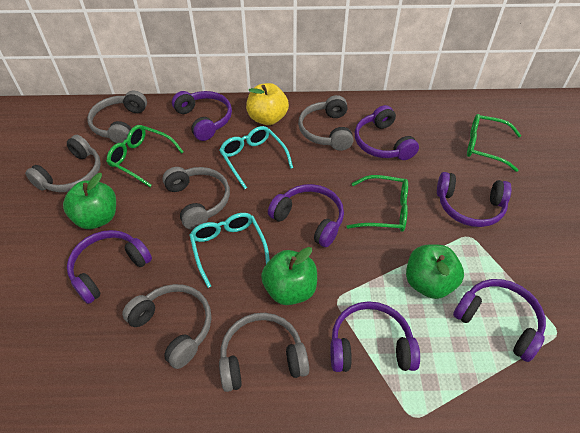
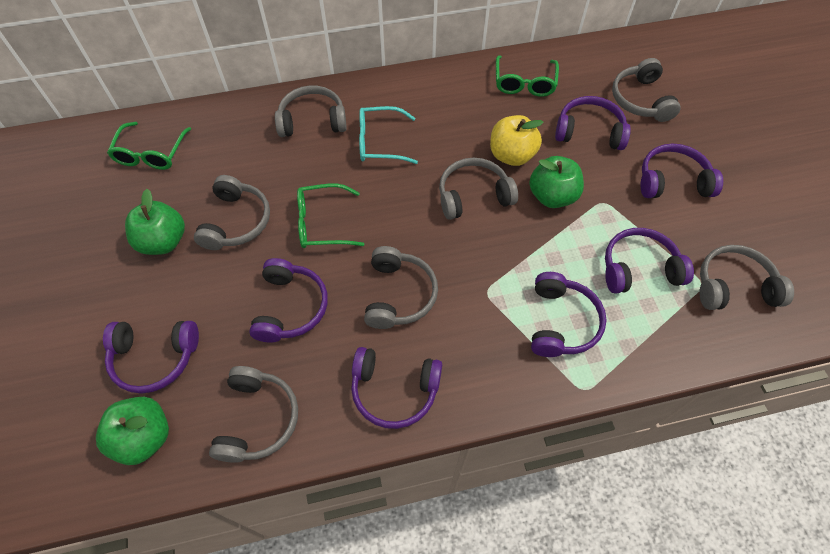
grey headphones: [25,135,101,192] [87,91,147,144] [122,284,212,369] [163,167,230,230] [219,313,309,392] [298,95,353,151] = 6 -> [194,175,270,250] [209,366,298,463] [275,85,347,137] [364,246,438,329] [439,158,518,220] [612,58,681,122] [699,245,794,310] = 7
turquoise glasses: [189,213,270,288] [219,126,293,190] = 2 -> [359,106,418,164] = 1

